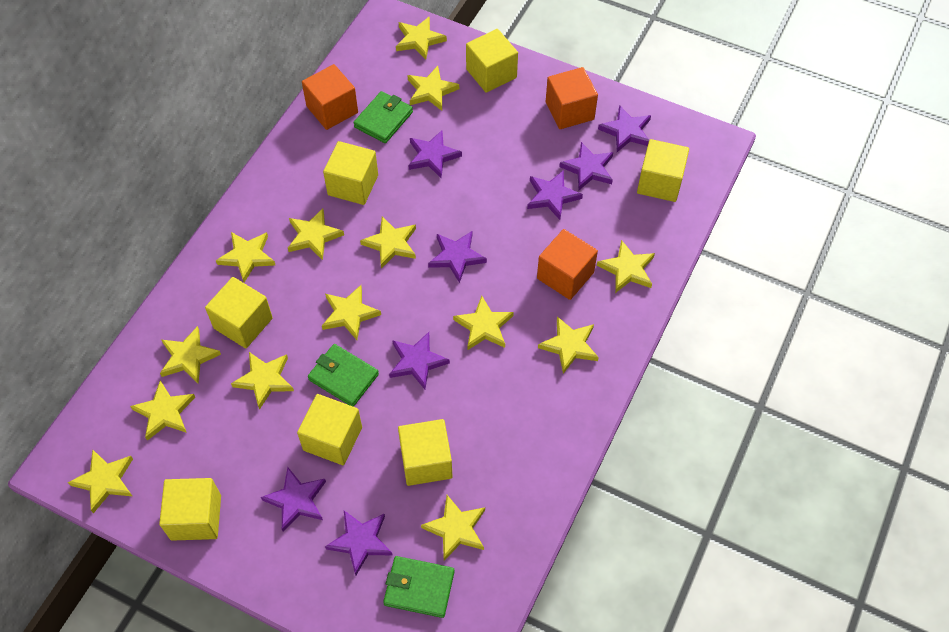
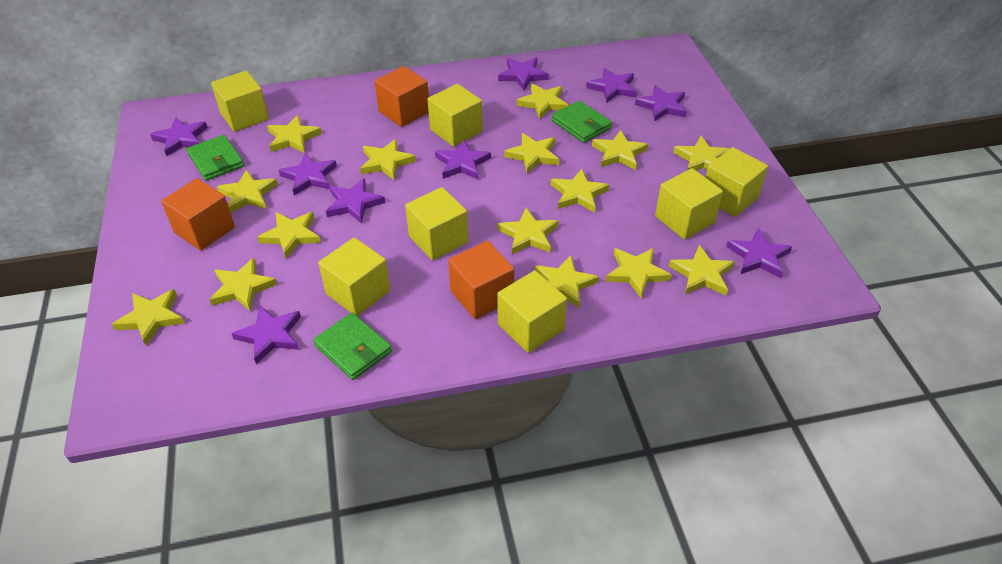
purple star: [261,467,326,532] [325,511,392,576] [389,332,450,389] [409,130,462,178] [428,231,487,283] [527,170,583,220] [559,142,613,190] [598,105,651,152] = 8 -> [150,117,208,156] [231,306,301,364] [278,153,337,195] [326,178,385,224] [435,140,491,179] [498,58,549,90] [586,68,637,103] [635,85,687,121] [726,228,792,278] = 9
yellow star: [67,449,133,513] [130,380,196,441] [160,326,221,383] [216,232,275,283] [231,352,294,410] [288,208,344,260] [322,285,381,340] [360,216,416,269] [396,16,447,59] [407,66,459,111] [421,495,485,561] [453,296,514,350] [538,316,599,374] [597,240,655,293] = 14 -> [112,289,184,345] [210,258,277,312] [217,170,278,213] [257,212,321,259] [267,115,322,153] [360,139,416,180] [497,208,559,254] [504,133,559,174] [517,83,569,119] [535,255,599,308] [551,169,609,213] [592,130,648,170] [605,248,671,298] [669,245,735,295] [673,136,730,171] = 15

